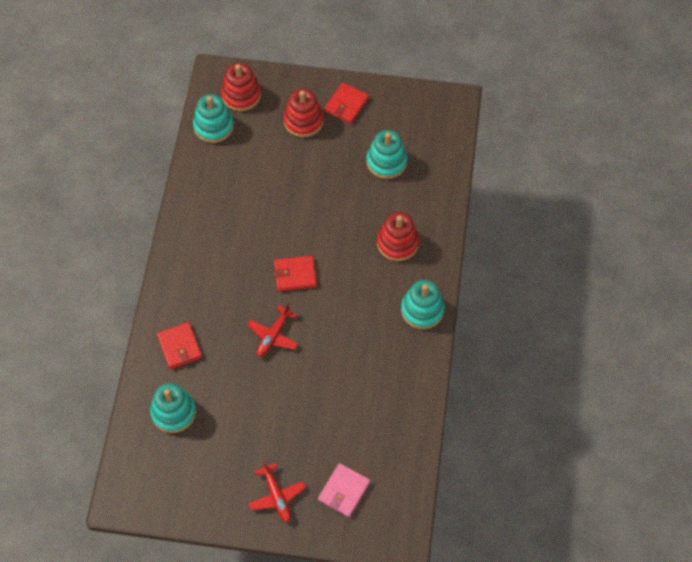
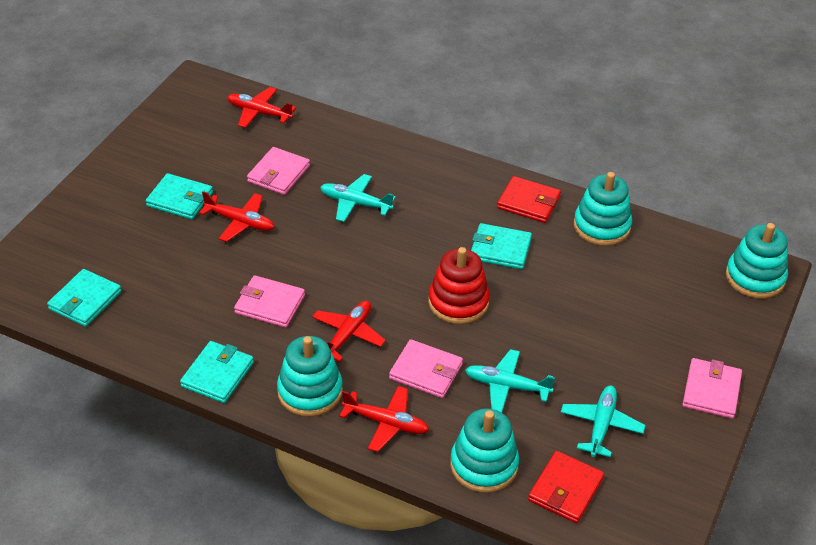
pink wallet: [318,463,370,517] = 1 -> [234,275,305,328] [247,147,310,195] [389,339,463,398] [682,358,742,419] = 4
red plane: [247,303,299,357] [248,460,306,522] = 2 -> [199,191,274,242] [227,87,296,128] [312,301,386,362] [339,386,429,452] = 4
red stacking toy: [221,63,261,111] [283,89,324,137] [377,212,419,261] = 3 -> [428,247,490,324] = 1
red wallet: [157,322,202,369] [274,255,317,291] [324,82,369,124] = 3 -> [497,176,561,223] [528,451,604,523] = 2
turquoise plane: none = 0 -> [320,174,396,222] [465,349,555,412] [560,385,645,457] = 3
turquoise wallet: none = 0 -> [47,269,122,327] [146,173,213,220] [180,341,254,403] [471,223,532,269] = 4

